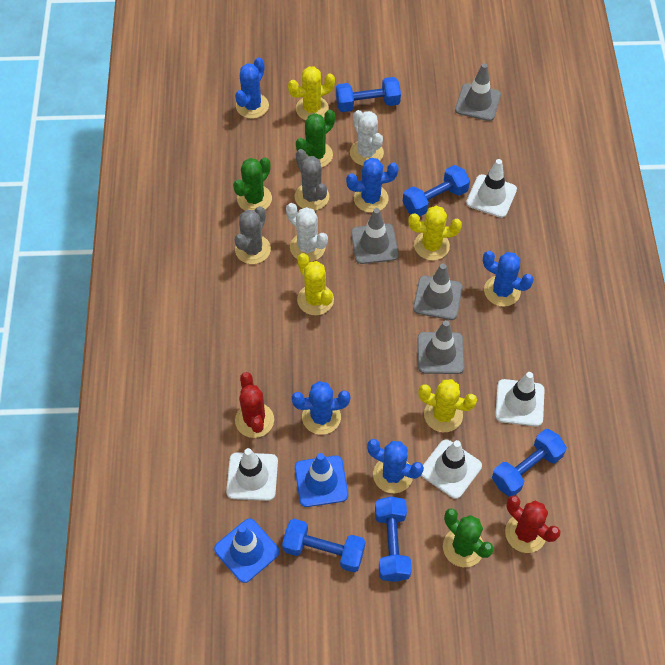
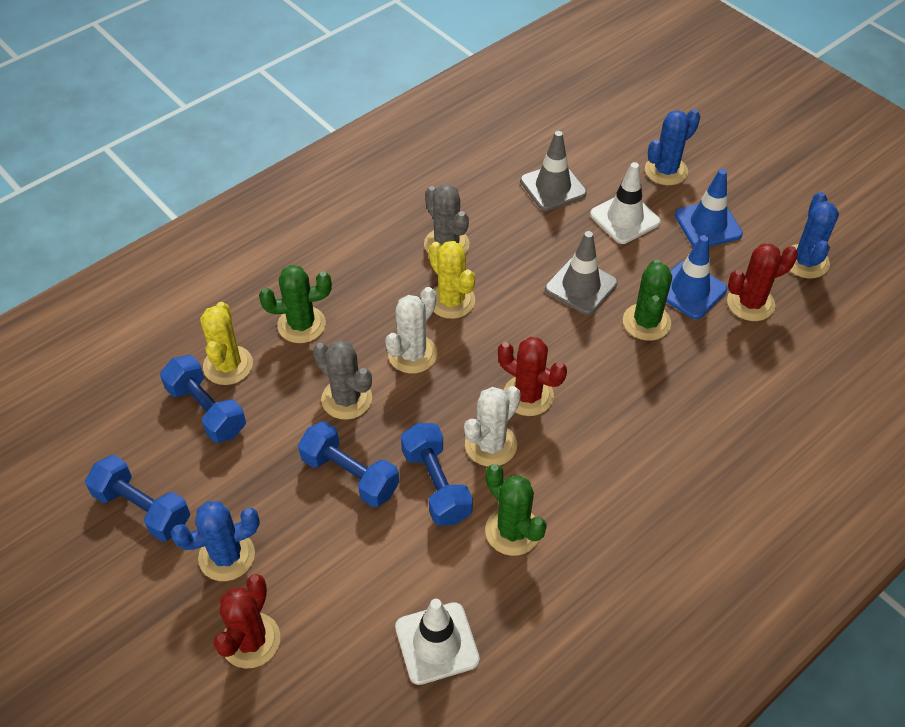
blue cactus: [235,57,269,119] [292,381,350,435] [346,158,399,213] [367,439,424,493] [483,251,534,306] = 5 -> [171,501,260,581] [645,109,700,185] [790,192,839,278] = 3
blue dumbbell: [282,519,366,572] [336,77,401,112] [375,497,412,582] [403,165,470,217] [492,429,567,497] = 5 -> [85,455,190,542] [160,355,246,443] [298,421,399,507] [401,423,473,526] = 4
grey traffic cone: [351,208,399,264] [413,264,463,320] [417,320,465,374] [455,63,501,121] = 4 -> [520,131,587,211] [545,231,618,315] = 2
red cactus: [235,372,274,438] [505,495,560,553] = 2 -> [213,574,280,669] [498,337,567,416] [727,244,798,321] = 3
white traffic cone: [226,448,278,501] [421,439,482,499] [466,159,517,218] [495,372,545,427] = 4 -> [395,599,480,685] [590,162,661,244] = 2
yellow cactus: [288,67,335,120] [297,253,334,315] [408,206,462,260] [418,379,477,432] = 4 -> [200,302,253,385] [429,241,475,319] = 2

